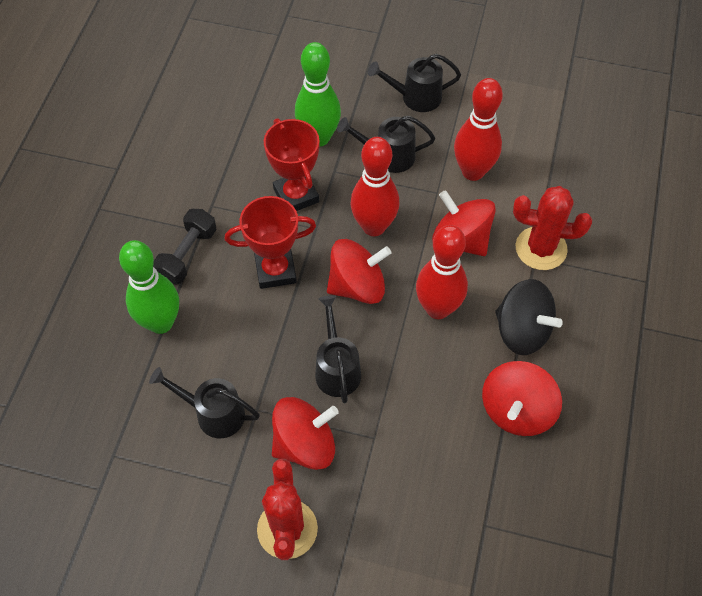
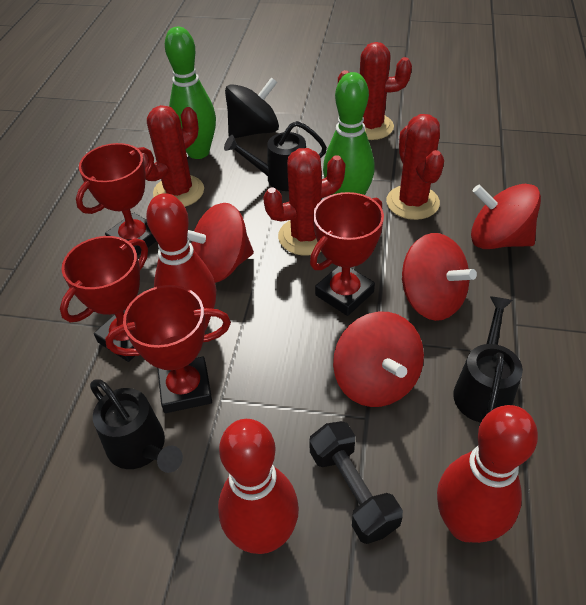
black watering can: [149,367,260,438] [315,295,361,403] [337,116,435,173] [368,54,461,112] = 4 -> [90,379,183,473] [224,121,327,191] [453,296,523,423] = 3
red cactus: [257,459,318,560] [513,186,592,270] = 2 -> [142,105,204,207] [263,148,346,256] [338,42,412,140] [386,114,444,220] = 4
red trophy: [225,196,316,289] [264,118,319,211] = 2 -> [60,236,148,362] [76,143,156,256] [105,285,231,413] [310,192,384,316] = 4

